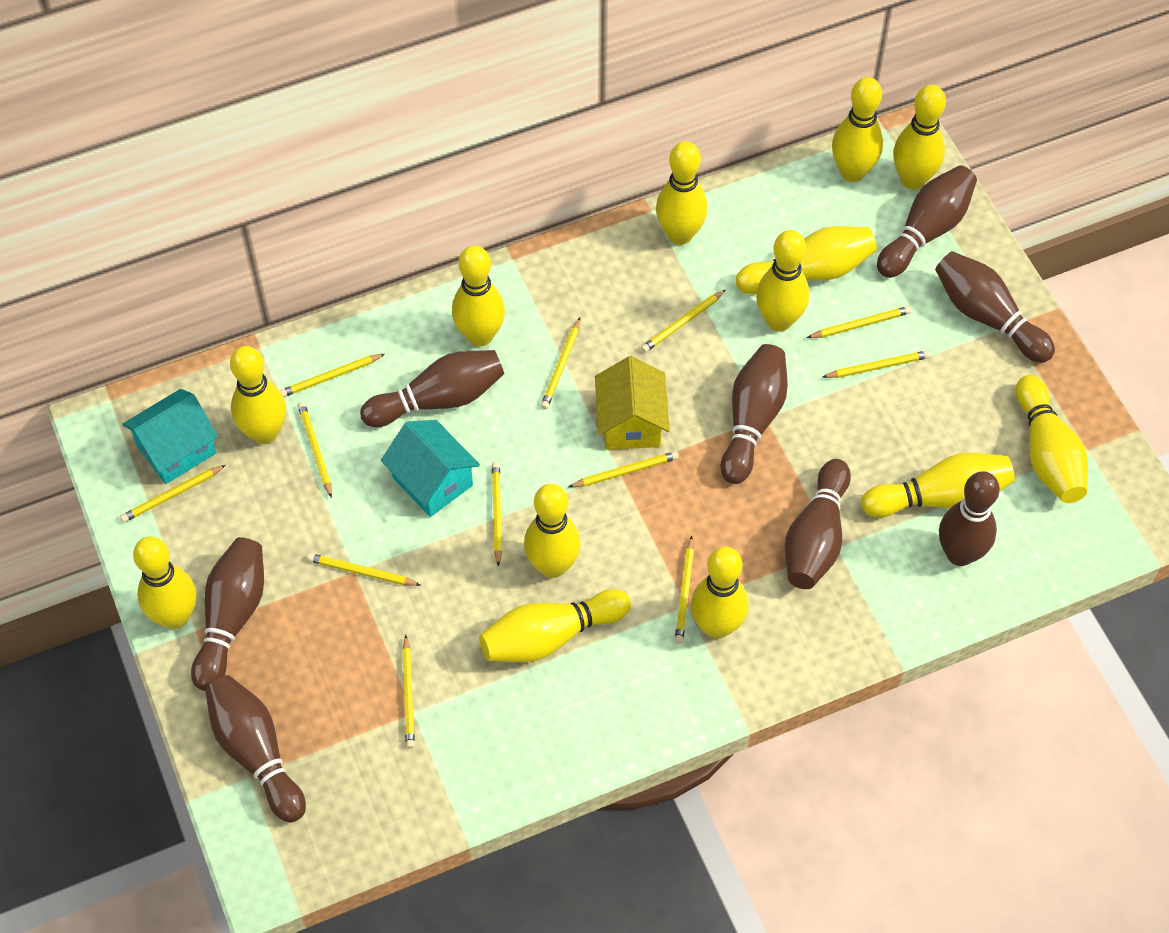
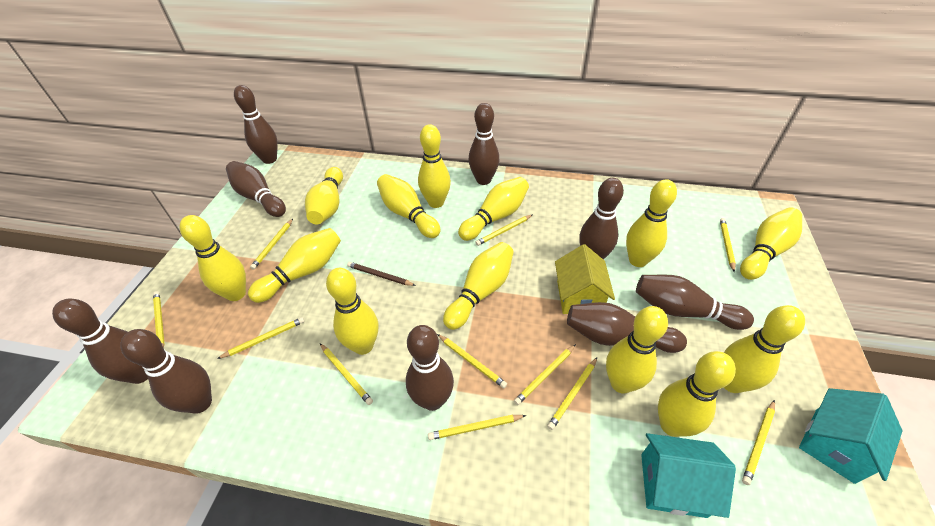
brown bowling pin: [191,537,264,691] [205,675,306,823] [360,350,504,427] [721,344,788,484] [785,459,851,589] [877,165,977,278] [935,251,1055,363] [939,471,1000,566] = 8 -> [52,299,148,384] [120,329,212,414] [226,161,286,217] [234,85,278,164] [406,325,454,411] [468,103,499,185] [567,302,687,353] [579,178,624,260] [636,275,754,330] = 9
brown pencil: none = 0 -> [347,262,416,286] = 1
yellow pencil: [120,465,226,523] [280,354,385,397] [298,402,332,498] [307,553,420,586] [402,635,415,749] [492,462,502,567] [541,318,580,409] [568,451,679,487] [641,290,726,353] [675,536,694,644] [807,306,911,338] [823,350,930,378] = 12 -> [153,291,165,348] [217,317,305,359] [250,219,293,270] [320,343,373,405] [428,415,526,440] [437,334,507,388] [475,215,532,246] [514,344,576,405] [547,358,597,430] [720,218,736,272] [742,400,775,485] = 11

